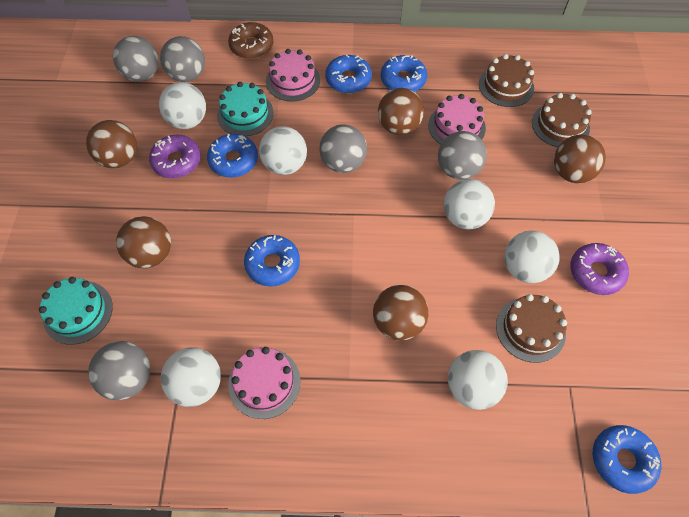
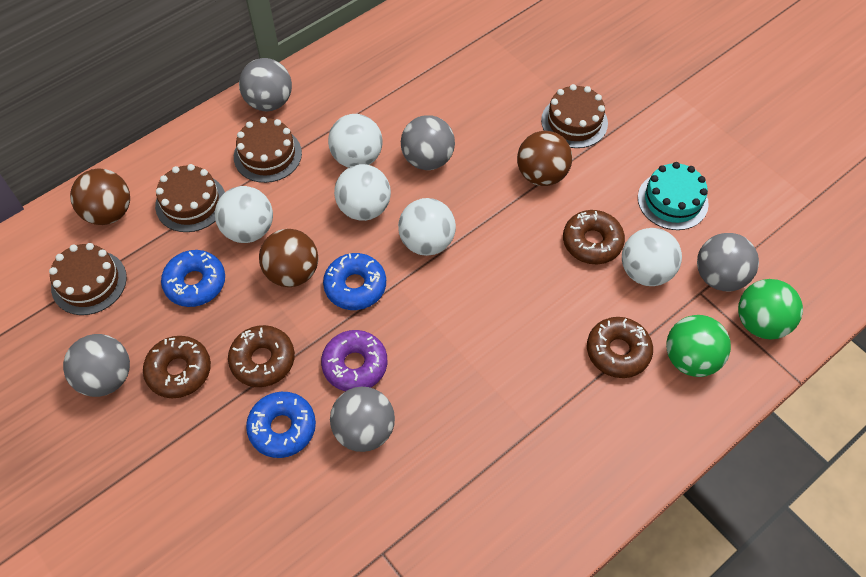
blue donut: [207,134,258,177] [244,235,300,287] [325,54,372,93] [381,55,427,92] [593,425,661,494] = 5 -> [161,250,225,307] [246,392,316,458] [323,253,386,310] = 3
brown ball: [86,120,137,168] [116,216,171,269] [373,285,428,341] [378,88,424,135] [554,134,606,183] = 5 -> [70,168,130,225] [259,229,318,287] [517,131,572,186] = 3
brown cake: [479,54,534,107] [496,294,567,363] [532,93,592,147] = 3 -> [49,243,127,315] [155,164,225,232] [234,117,302,183] [541,84,608,148] = 4
brown donut: [228,22,274,59] = 1 -> [143,336,211,398] [228,325,295,387] [563,210,625,264] [587,317,653,378] = 4
green ball: none = 0 -> [666,315,731,377] [738,279,803,339] = 2
pink cake: [228,347,300,419] [266,49,320,101] [428,94,486,144] = 3 -> none = 0
purple donut: [149,135,201,178] [570,243,629,295] = 2 -> [321,330,387,391] = 1
turquoise cake: [39,277,113,345] [217,82,274,136] = 2 -> [638,162,709,230] = 1
white ball: [159,82,206,129] [161,347,221,407] [259,126,307,175] [444,179,495,229] [448,350,508,410] [504,231,560,283] = 6 -> [215,186,273,243] [328,114,383,168] [334,164,391,221] [398,198,456,256] [622,228,682,286] = 5

